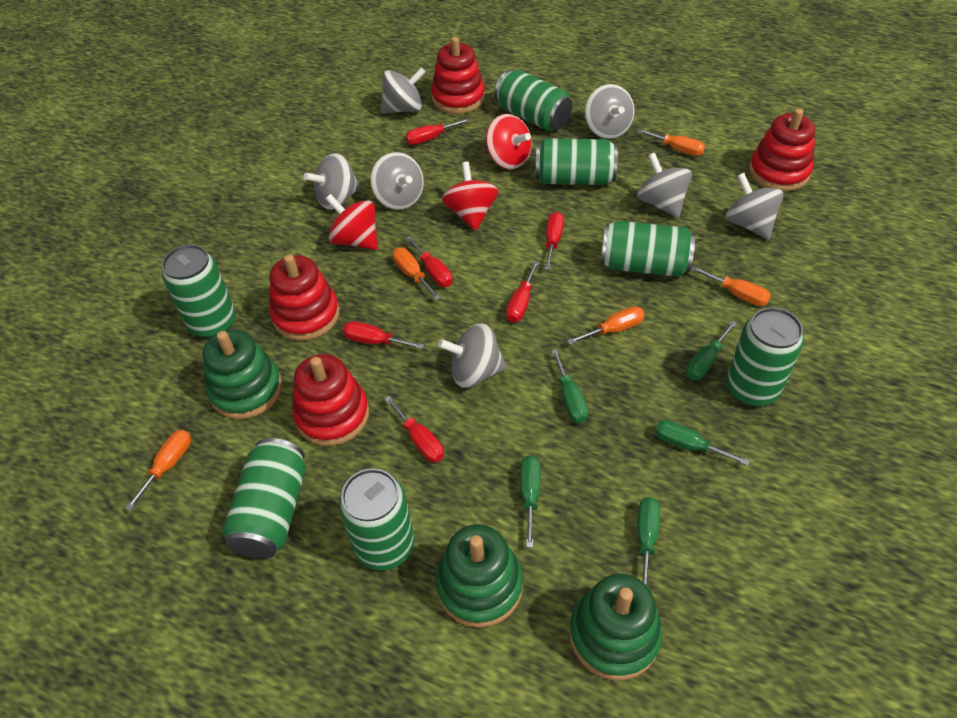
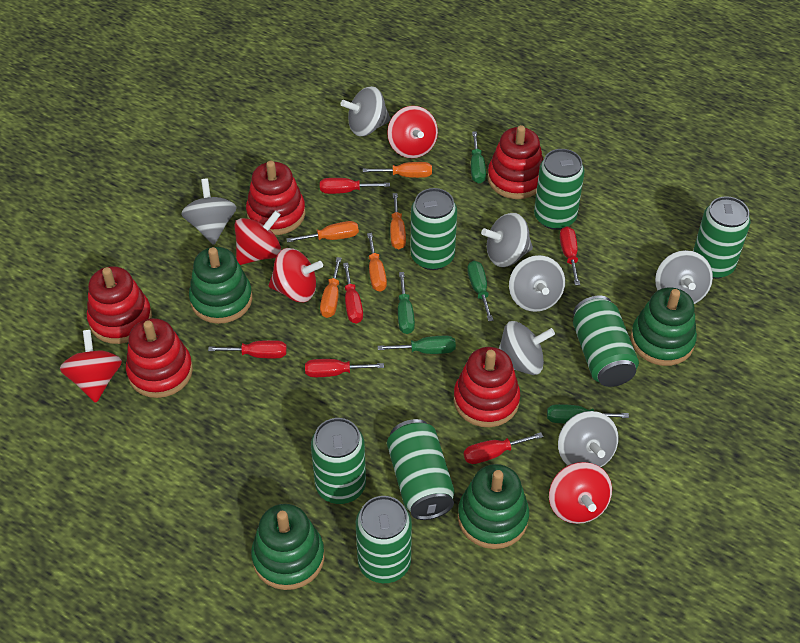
green stacking toy: [203,329,282,419] [436,524,523,628] [569,574,662,680] = 3 -> [189,247,252,324] [251,504,325,590] [458,464,529,549] [630,287,697,366] = 4
red spinning top: [326,194,378,250] [442,162,499,231] [486,114,532,169] = 3 -> [60,330,122,403] [235,210,281,265] [269,248,323,302] [387,106,438,158] [549,462,612,524] = 5
red stacking toy: [269,254,340,341] [292,354,369,446] [431,37,485,114] [749,108,815,191] = 4 -> [87,266,152,344] [126,318,193,398] [246,161,305,235] [454,347,520,427] [487,125,543,199] = 5

